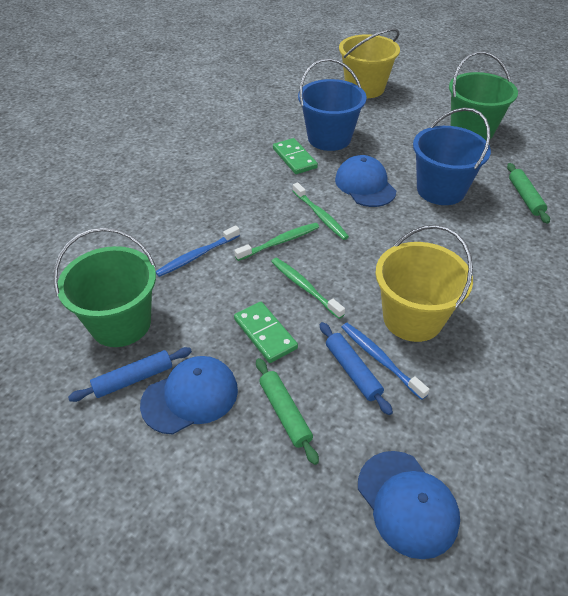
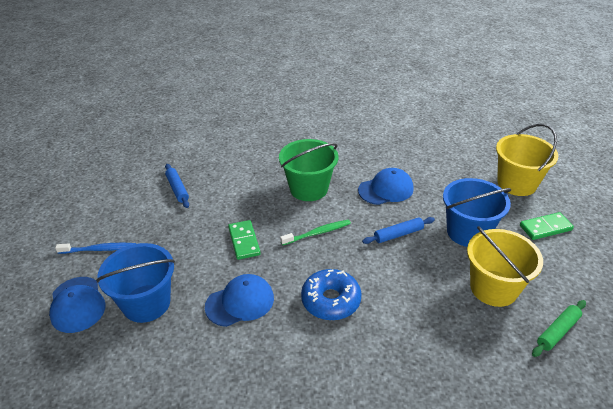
blue donut: none = 0 -> [301,269,362,320] = 1
blue toothbrush: [156,225,240,277] [342,323,429,400] = 2 -> [55,243,136,254] = 1
green bucket: [53,228,156,347] [449,51,518,140] = 2 -> [279,139,338,201] = 1
green rolling pin: [256,358,319,465] [507,163,550,224] = 2 -> [532,300,586,357] = 1
green toothbrush: [234,223,319,261] [271,258,345,319] [293,182,349,240] = 3 -> [280,220,351,245] = 1

